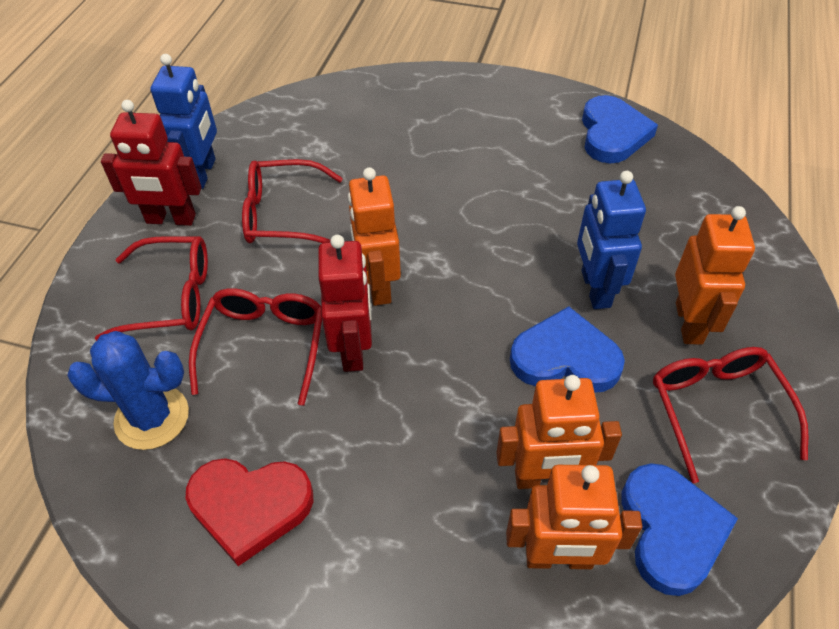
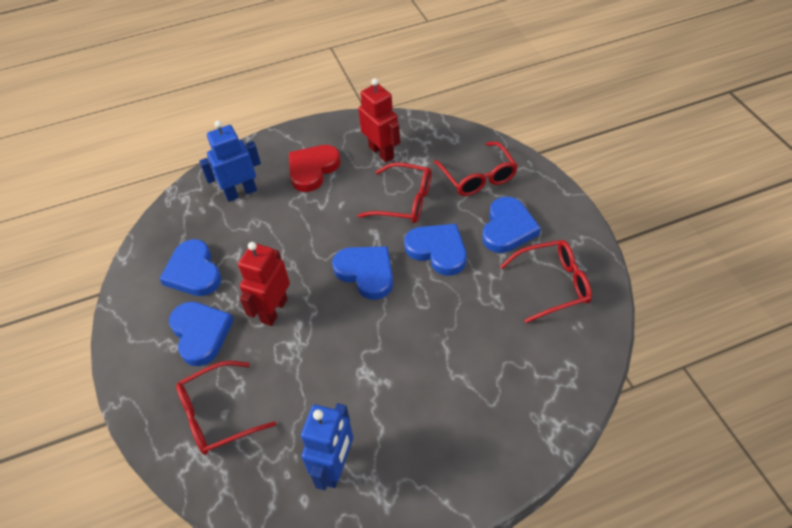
blue cactus: [67,331,189,450] = 1 -> none = 0
blue heart: [510,306,625,393] [582,95,658,163] [621,463,738,596] = 3 -> [159,239,222,296] [169,302,234,366] [332,246,393,300] [404,224,467,276] [482,197,541,253] = 5
orange robot: [348,167,401,306] [496,375,622,489] [506,465,643,569] [675,206,755,345] = 4 -> none = 0

